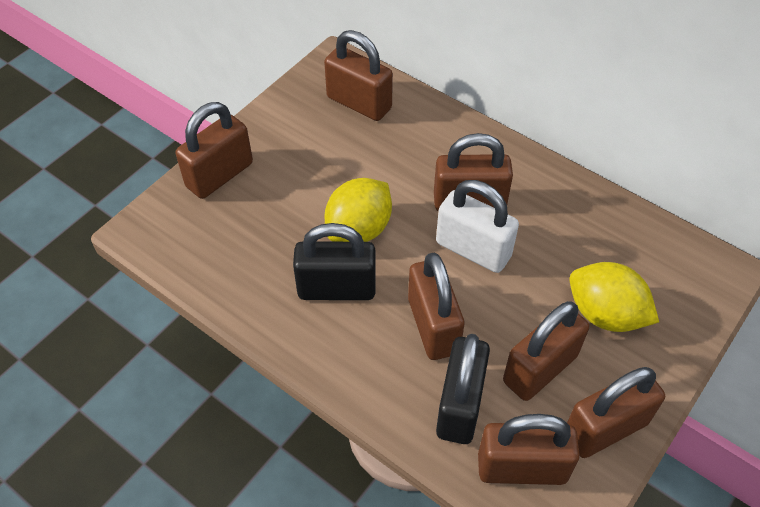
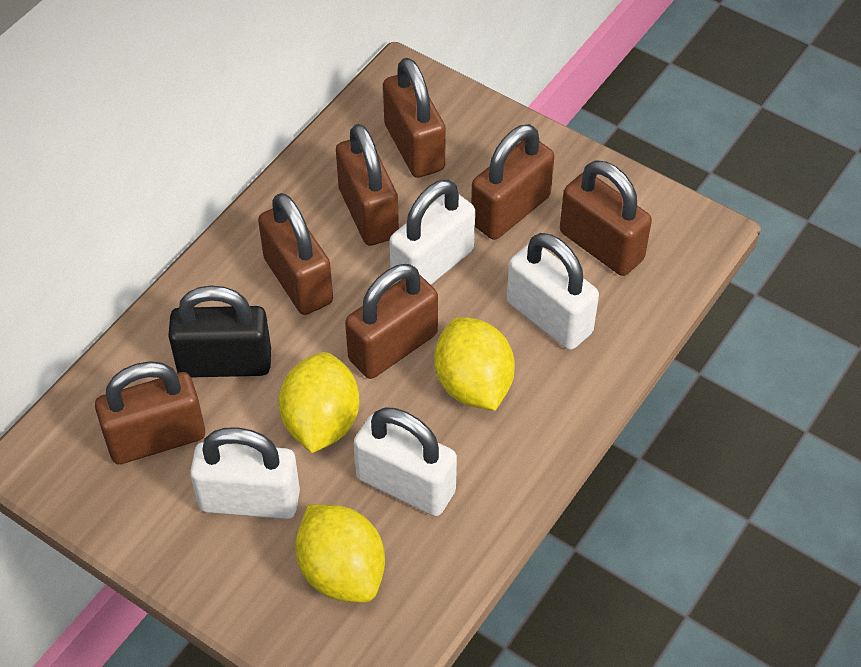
black padlock: [293,223,376,300] [436,334,490,444] = 2 -> [168,285,271,378] = 1
white padlock: [436,180,519,273] = 1 -> [190,427,300,519] [354,407,457,516] [390,180,475,285] [507,233,599,350] = 4
yellow lemon: [324,178,392,242] [569,262,659,332] = 2 -> [279,352,360,453] [295,504,385,603] [435,317,515,411] = 3

